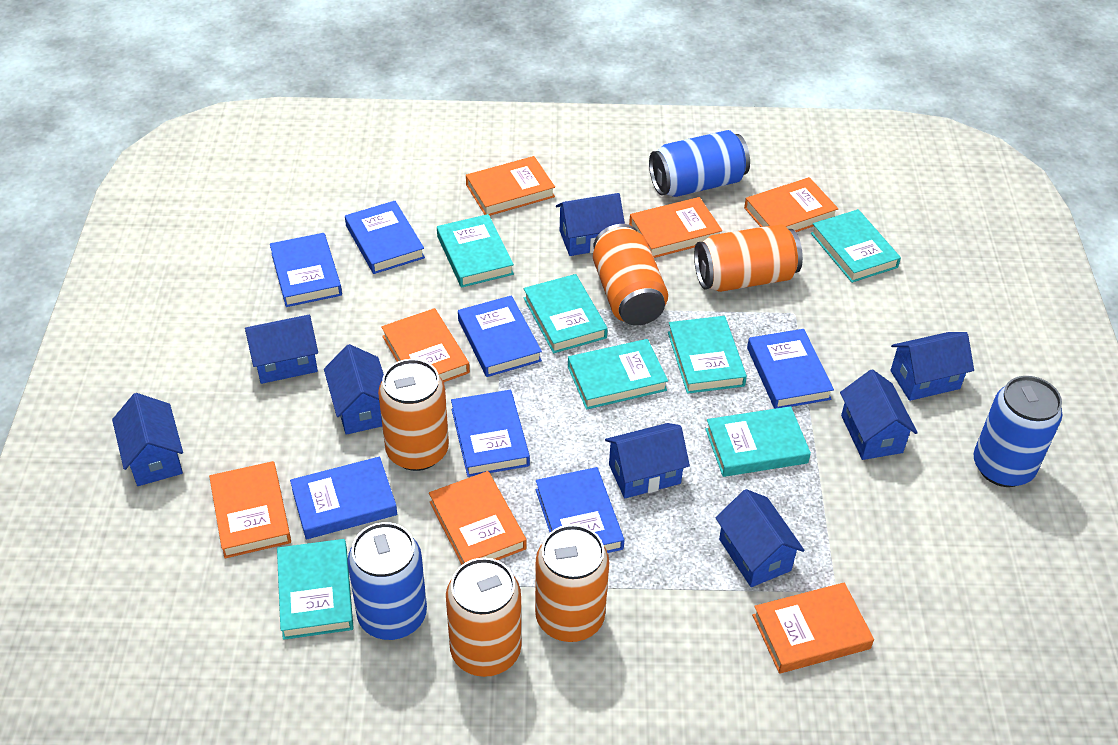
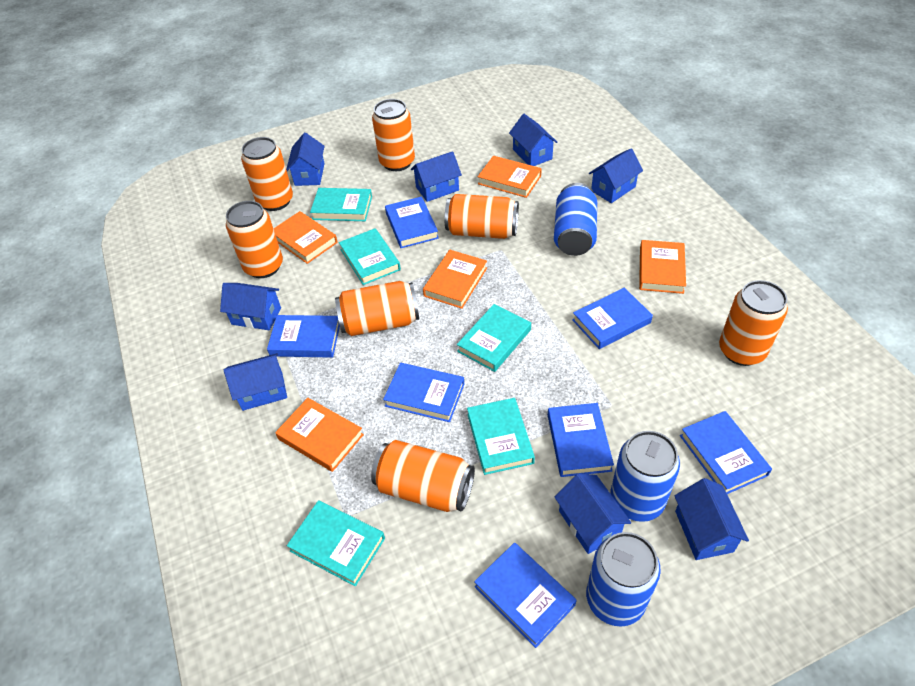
orange book: [209,461,291,558] [381,308,470,382] [429,471,527,565] [466,156,555,216] [629,197,722,258] [744,177,838,232] [752,582,874,673] = 7 -> [273,211,338,264] [275,398,364,472] [423,250,487,309] [478,156,542,198] [639,240,686,294] = 5
orange can: [378,359,449,471] [446,558,521,677] [535,525,609,642] [593,224,668,326] [694,224,803,292] = 5 -> [226,201,283,278] [241,137,293,211] [335,281,419,336] [371,440,475,512] [372,99,415,171] [445,194,519,239] [719,280,788,366] = 7
turquoise book: [277,539,354,640] [437,214,514,288] [523,274,608,353] [568,339,668,410] [668,316,747,394] [705,406,811,477] [811,209,901,283] = 7 -> [287,500,385,586] [310,188,372,221] [339,228,401,285] [457,304,531,372] [467,398,535,475] = 5

